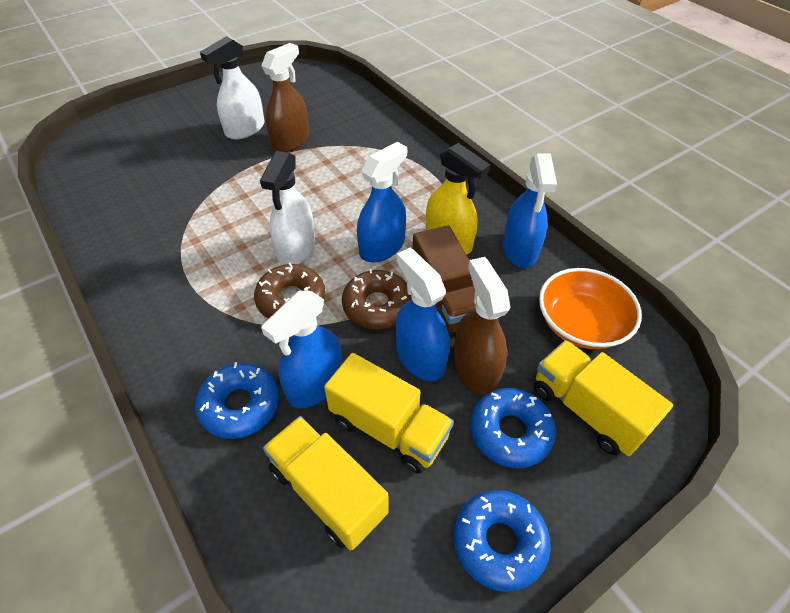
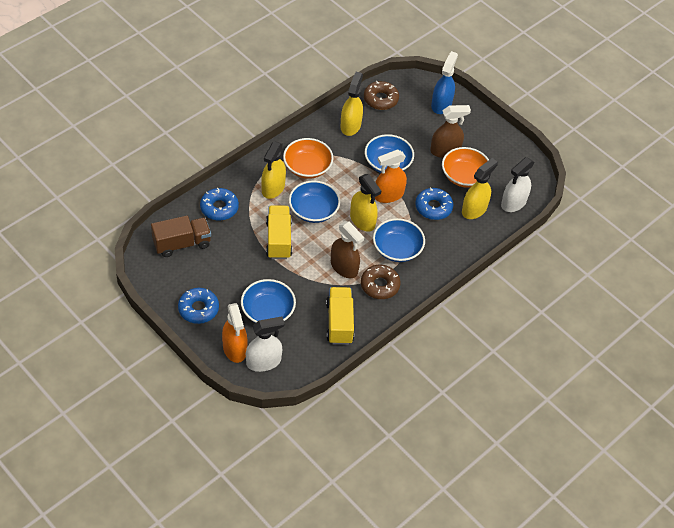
blue bowl: none = 0 -> [241,279,296,323] [289,180,340,223] [365,134,414,173] [373,218,425,262] = 4
blue spray bottle: [261,290,342,409] [357,142,407,262] [395,248,450,381] [502,153,557,268] = 4 -> [431,51,458,114] = 1
orange bowl: [539,268,642,349] = 1 -> [283,138,334,179] [442,147,489,188] = 2
orange spray bottle: none = 0 -> [222,303,247,363] [375,150,407,203] = 2
yellow spray bottle: [426,143,490,255] = 1 -> [261,141,286,199] [340,72,363,136] [350,174,381,232] [462,158,498,219] = 4
yellow truck: [263,416,389,550] [324,353,454,474] [534,340,673,456] = 3 -> [266,205,292,259] [326,287,354,345] = 2

